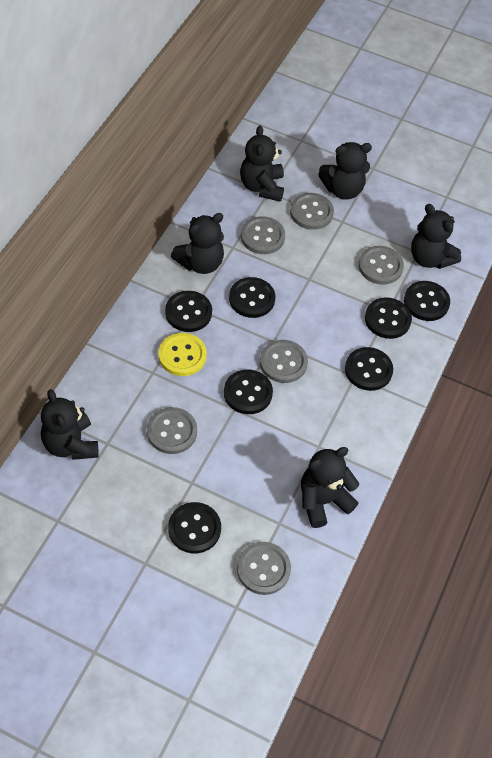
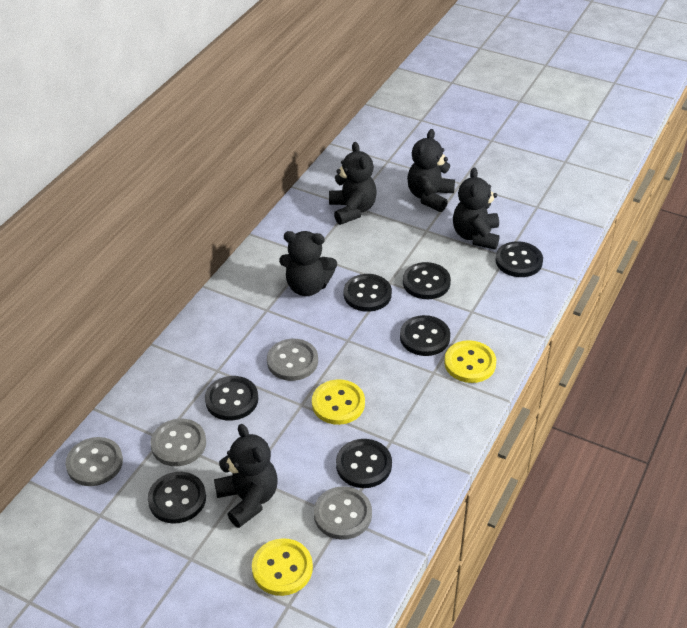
black teddy bear: [41,389,99,460] [171,213,224,274] [240,125,284,202] [301,447,359,528] [318,142,372,200] [411,204,461,269] = 6 -> [214,424,278,528] [279,231,337,296] [329,142,377,225] [407,129,455,212] [453,167,500,250] = 5
grey button: [147,407,197,454] [237,542,291,595] [241,216,285,254] [260,340,308,383] [290,193,334,230] [358,246,404,285] = 6 -> [65,437,123,486] [150,419,206,466] [267,339,318,381] [314,486,372,540] = 4
yellow button: [159,333,207,376] = 1 -> [252,538,313,596] [312,379,365,425] [444,340,496,383] = 3

